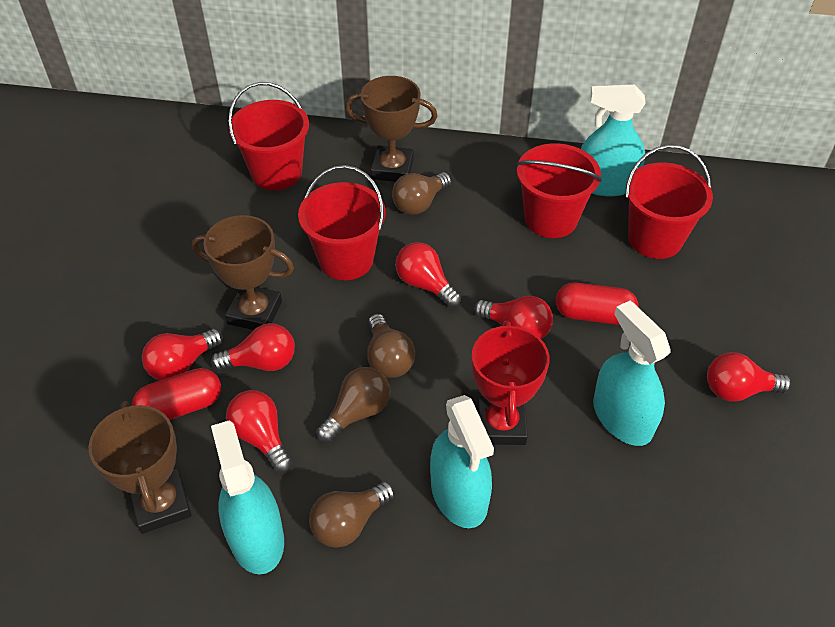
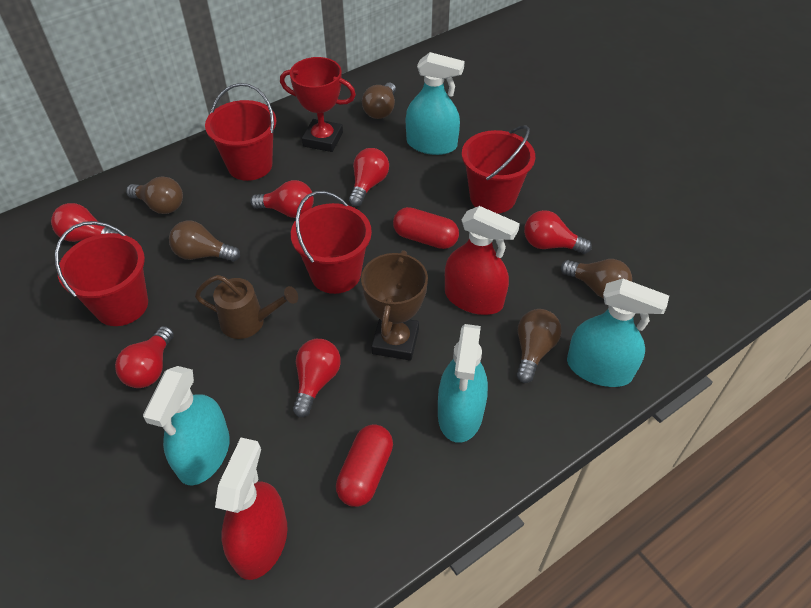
brown light bulb: [309,481,395,548] [316,367,390,443] [367,314,415,378] [392,172,451,215] = 4 -> [126,176,183,214] [169,221,240,262] [362,83,396,119] [516,309,561,383] [561,259,632,298] = 5
brown trophy: [89,401,191,534] [192,215,294,330] [345,76,437,182] = 3 -> [361,250,428,361] = 1
brown watering can: none = 0 -> [195,275,298,339] = 1
red spray bottle: none = 0 -> [215,438,288,580] [445,206,520,315] = 2

